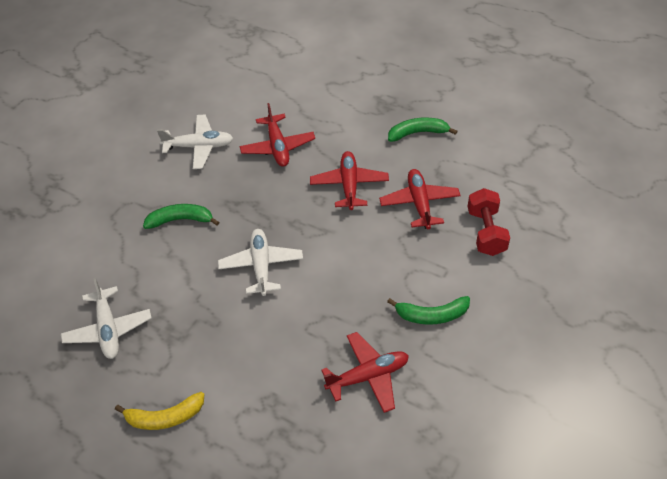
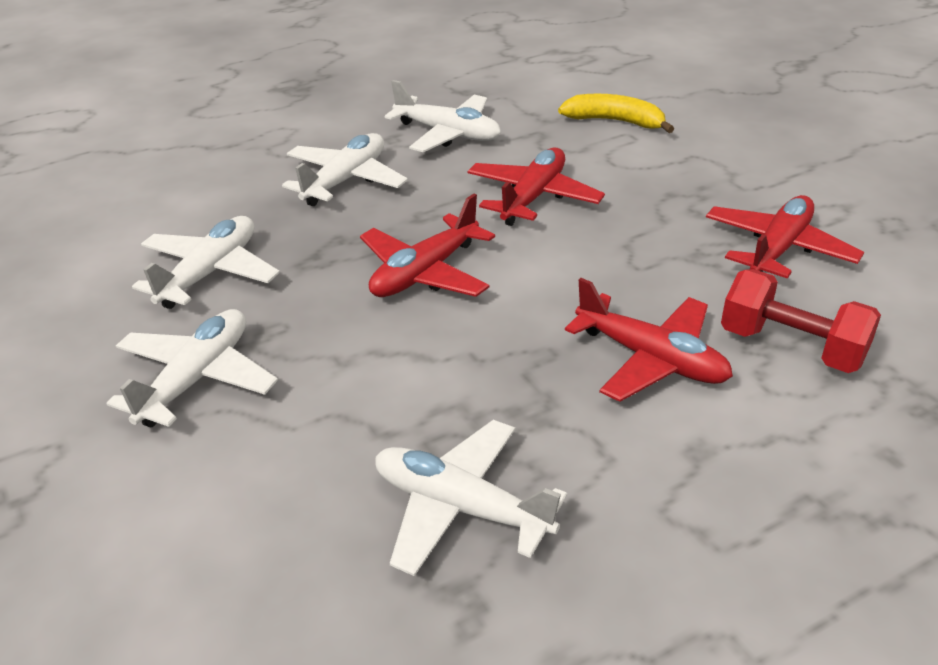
green banana: [143,204,219,229] [387,296,470,325] [388,118,458,142] = 3 -> none = 0
white plane: [61,277,152,359] [157,114,233,169] [218,229,303,296] = 3 -> [106,309,278,427] [132,216,280,309] [282,133,408,206] [375,420,567,576] [385,80,501,152] = 5

